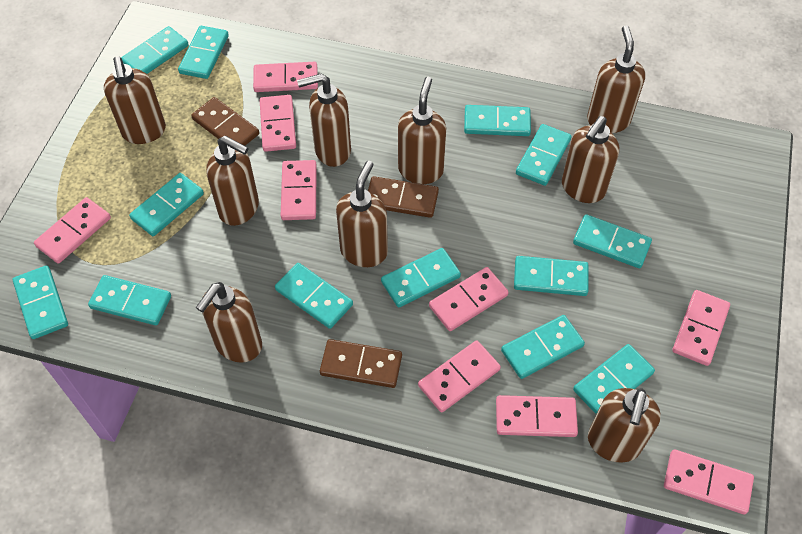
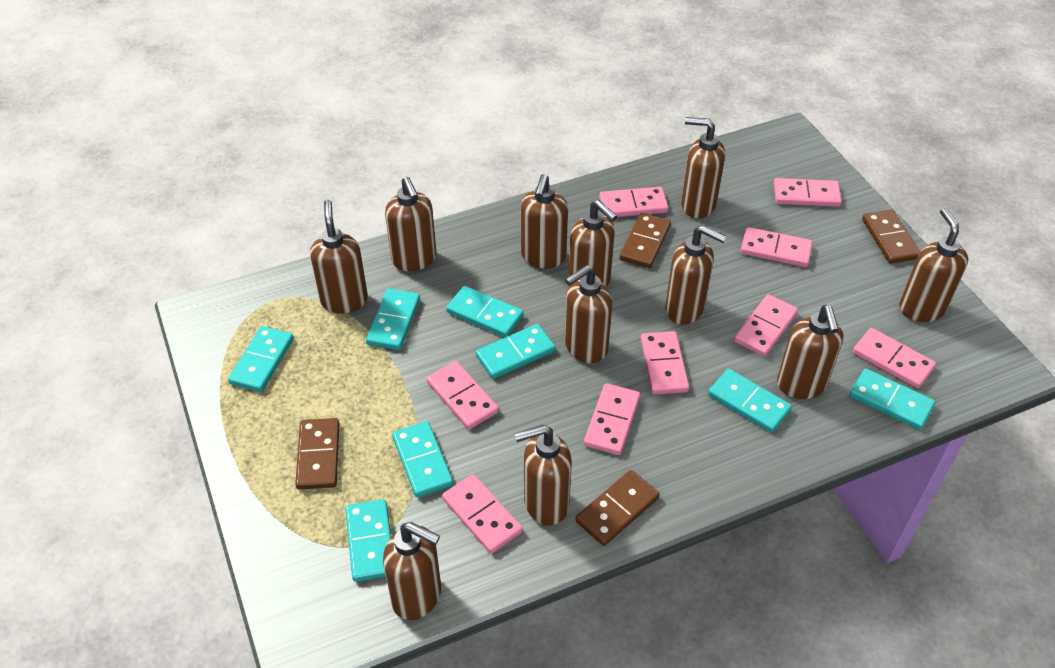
brown domino: [191,97,259,146] [320,339,402,388] [368,176,439,218] = 3 -> [295,418,340,490] [576,470,660,546] [620,213,671,268] [862,209,920,264] = 4
brown soap dispenser: [104,56,166,144] [196,282,262,363] [206,136,259,226] [297,74,351,167] [336,161,388,267] [398,77,446,184] [562,116,619,203] [587,26,645,133] [588,388,661,462] = 9 -> [310,200,368,314] [383,522,441,620] [385,177,436,272] [514,425,572,526] [521,174,568,268] [565,265,612,363] [568,200,617,287] [665,225,727,324] [681,117,725,218] [777,305,843,399] [899,208,968,322] = 11
turquoise domino: [13,265,68,339] [88,275,171,325] [121,26,189,74] [129,173,204,236] [178,26,229,79] [275,263,353,329] [381,248,461,307] [464,105,531,136] [501,315,585,379] [514,256,589,296] [516,124,571,186] [573,214,652,268] [573,344,655,414] = 13 -> [228,326,294,392] [345,499,391,582] [366,289,420,350] [392,421,453,497] [446,286,524,337] [476,324,555,379] [708,369,792,433] [849,368,935,430] = 8

